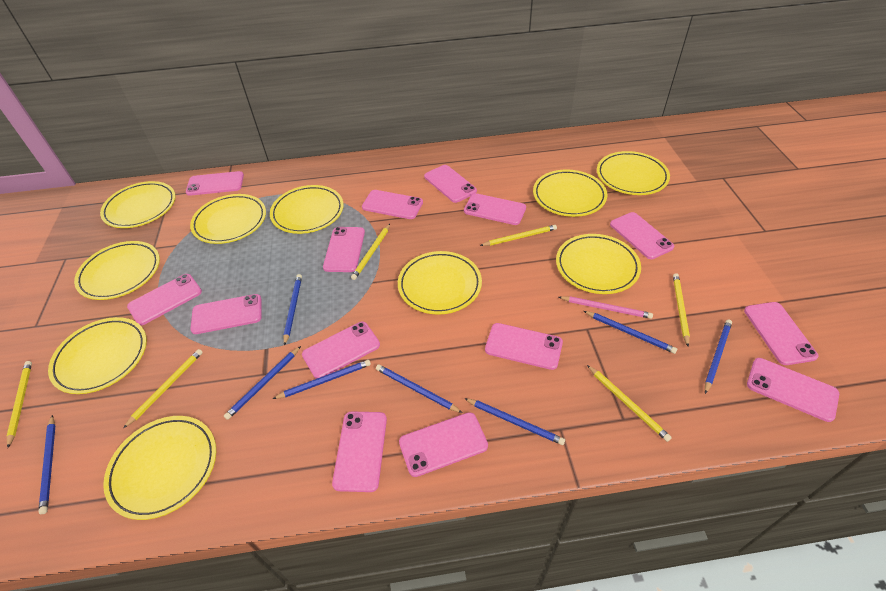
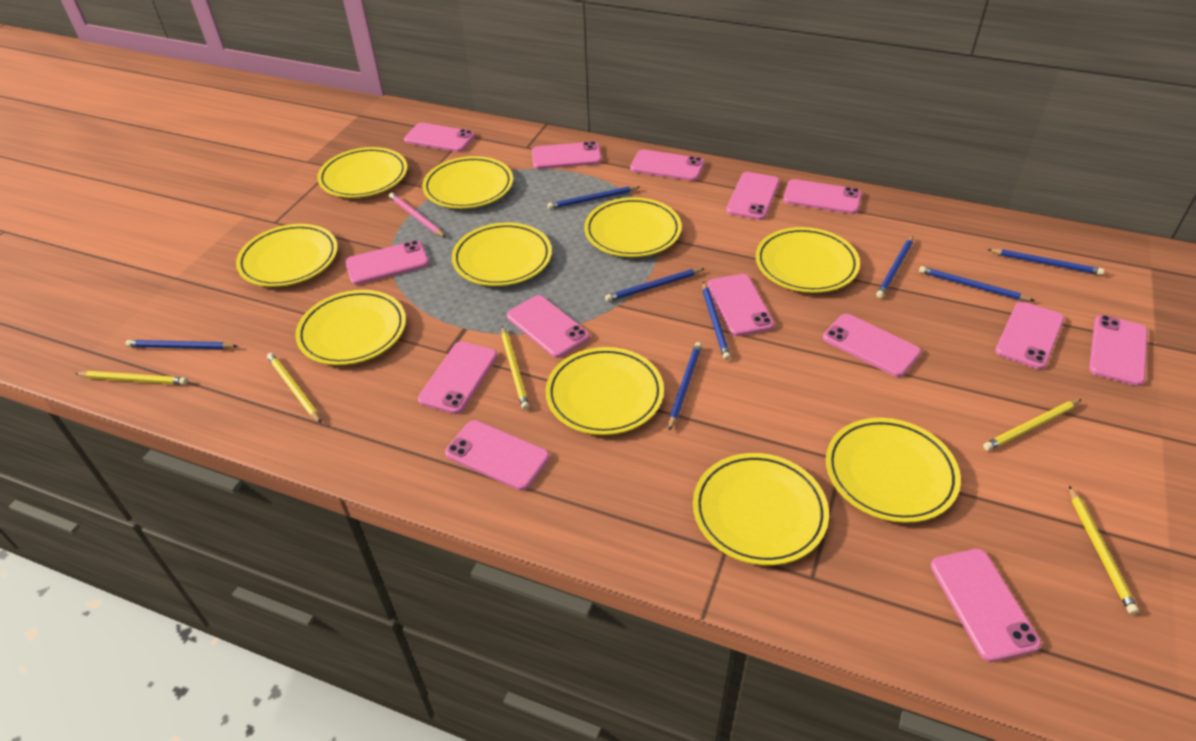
yellow pencil: [6,361,32,448] [124,349,203,428] [351,224,390,280] [480,225,557,246] [587,365,672,442] [673,273,690,347] = 6 -> [75,371,188,385] [267,353,321,423] [501,326,529,410] [983,399,1082,451] [1069,486,1139,614] = 5

